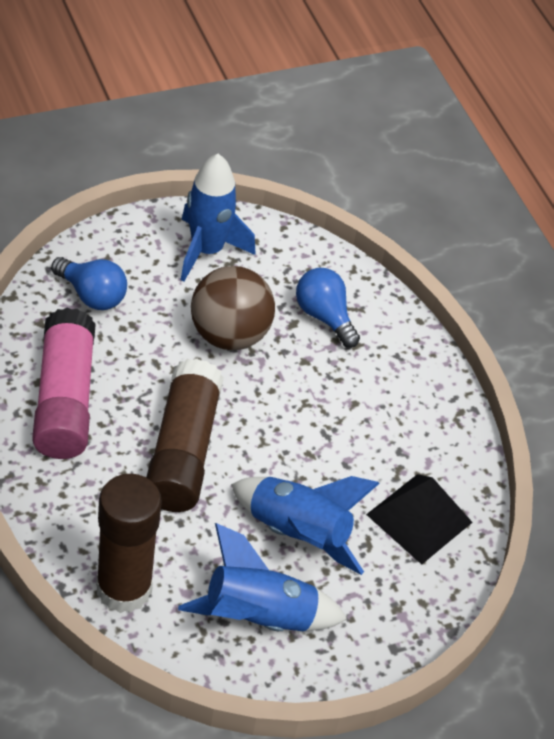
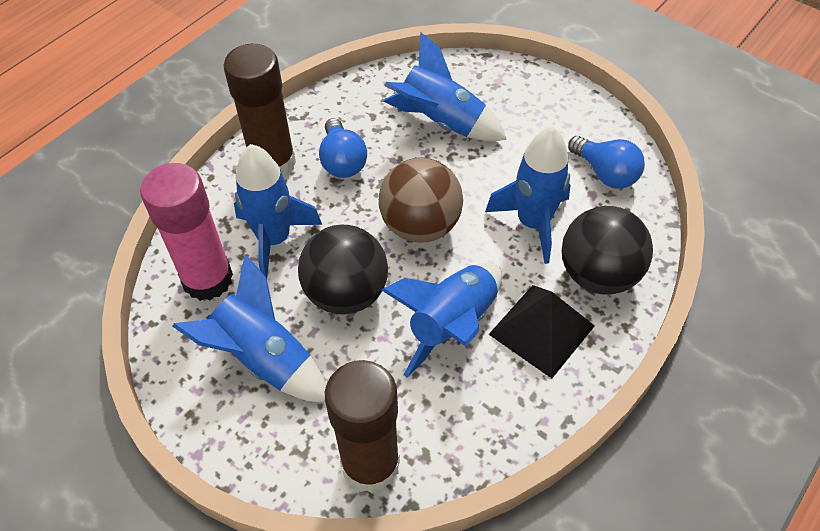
black ball: none = 0 -> [298,225,388,314] [561,206,653,294] = 2
blue rocket: [178,523,347,631] [181,154,255,282] [231,476,380,575] = 3 -> [172,255,326,402] [234,144,322,278] [381,263,502,377] [384,32,507,141] [485,127,571,264] = 5

